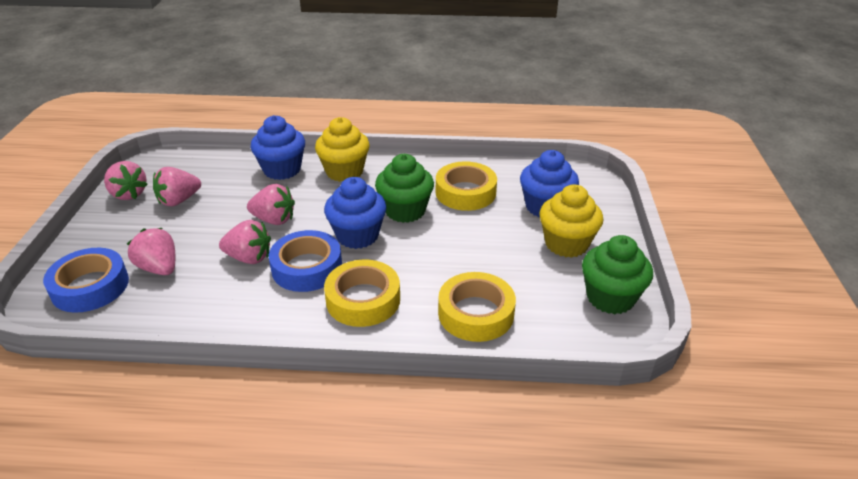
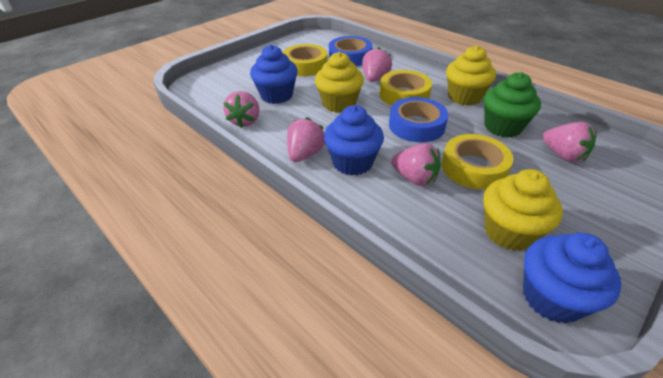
green cupcake: [375,154,434,223] [582,235,653,314] = 2 -> [484,72,541,138] = 1
yellow cupcake: [315,117,370,182] [539,184,603,258] = 2 -> [315,52,364,113] [446,45,496,106] [483,169,563,251] = 3

